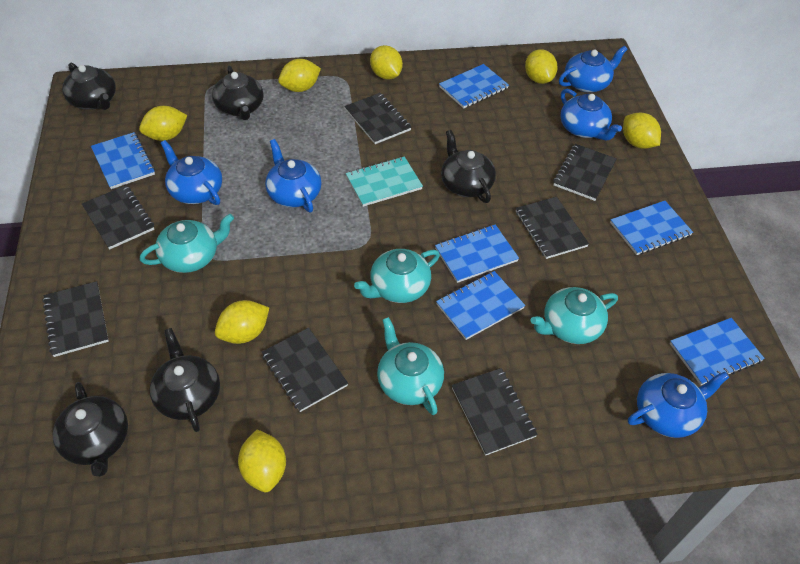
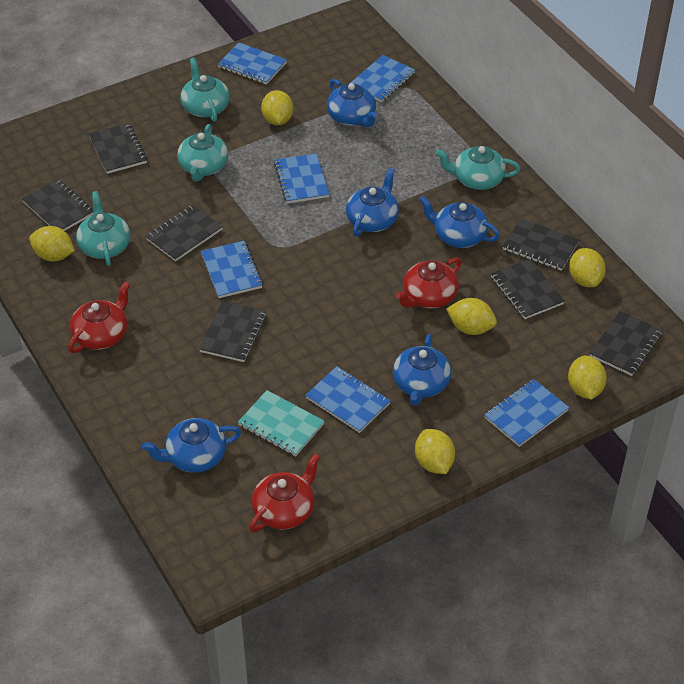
black teapot: [53,382,128,477] [62,63,116,110] [150,328,220,432] [212,66,263,120] [441,130,496,203] = 5 -> none = 0
red teapot: none = 0 -> [68,281,130,353] [249,454,320,533] [396,257,462,308] = 3
yellow lemon: [139,106,187,141] [215,300,269,344] [238,430,286,492] [278,59,321,92] [370,45,403,80] [525,49,558,84] [623,113,661,149] = 7 -> [29,226,75,261] [261,90,293,125] [415,429,455,474] [446,298,497,335] [568,356,607,400] [569,248,606,287] = 6

